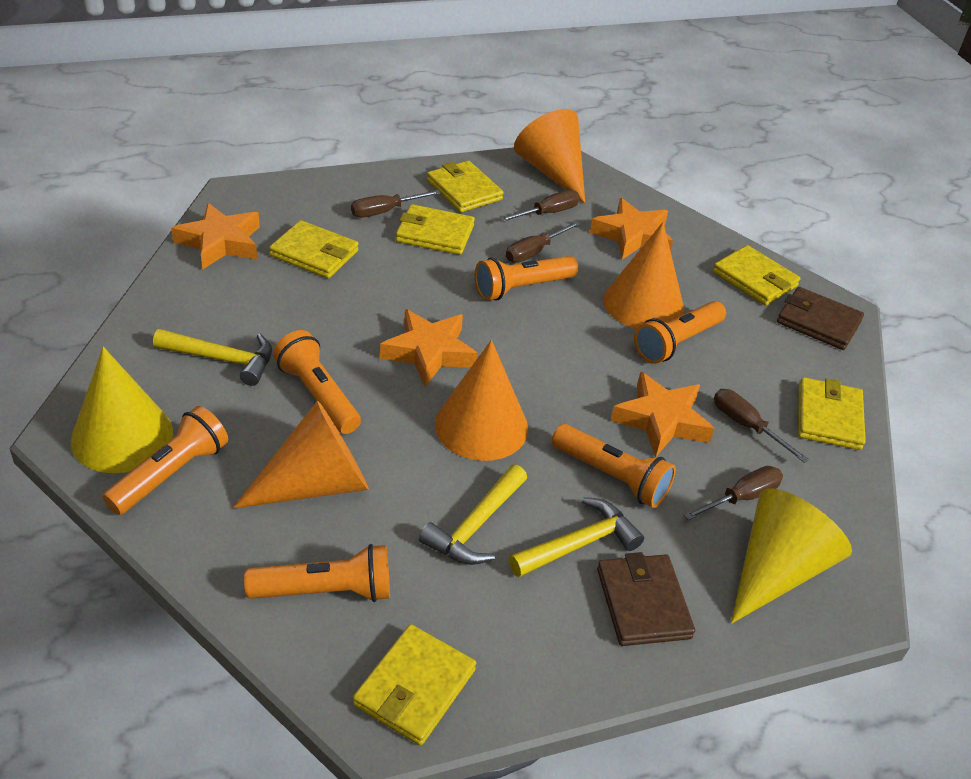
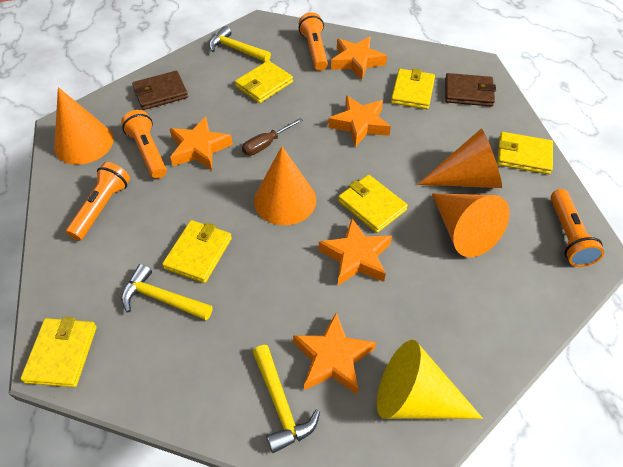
brown screwdriver: [351,190,441,218] [499,190,580,222] [506,221,580,263] [684,466,783,520] [714,389,809,463] = 5 -> [242,118,303,155] = 1
orange flashlight: [103,406,228,515] [244,544,390,602] [273,330,361,434] [475,256,578,301] [552,424,676,508] [634,301,726,364] = 6 -> [66,162,130,241] [121,110,167,179] [299,12,328,71] [550,189,604,267] = 4
orange star: [171,203,260,269] [380,309,478,387] [590,198,673,260] [610,372,715,457] = 4 -> [170,117,233,170] [293,312,376,394] [319,218,392,285] [328,96,391,147] [331,36,387,80] = 5
yellow cone: [70,347,173,473] [731,488,852,624] = 2 -> [377,340,483,419] = 1

